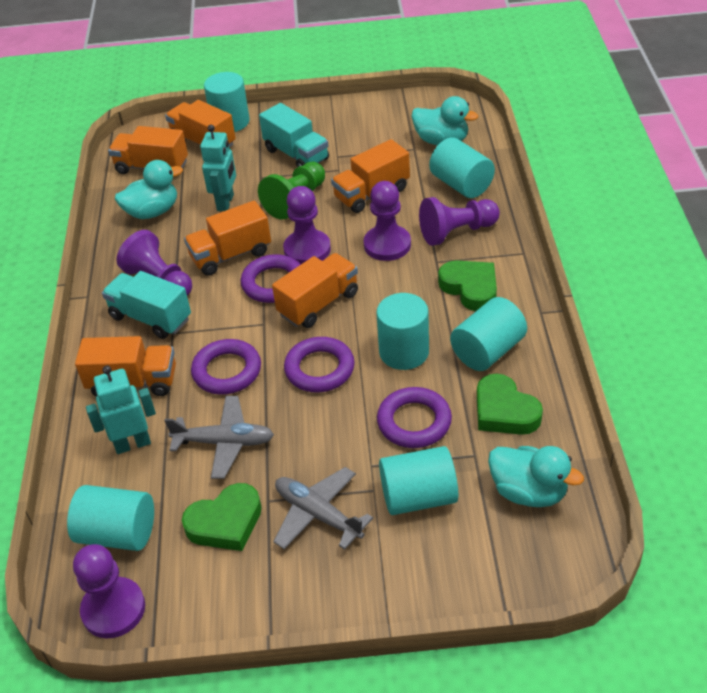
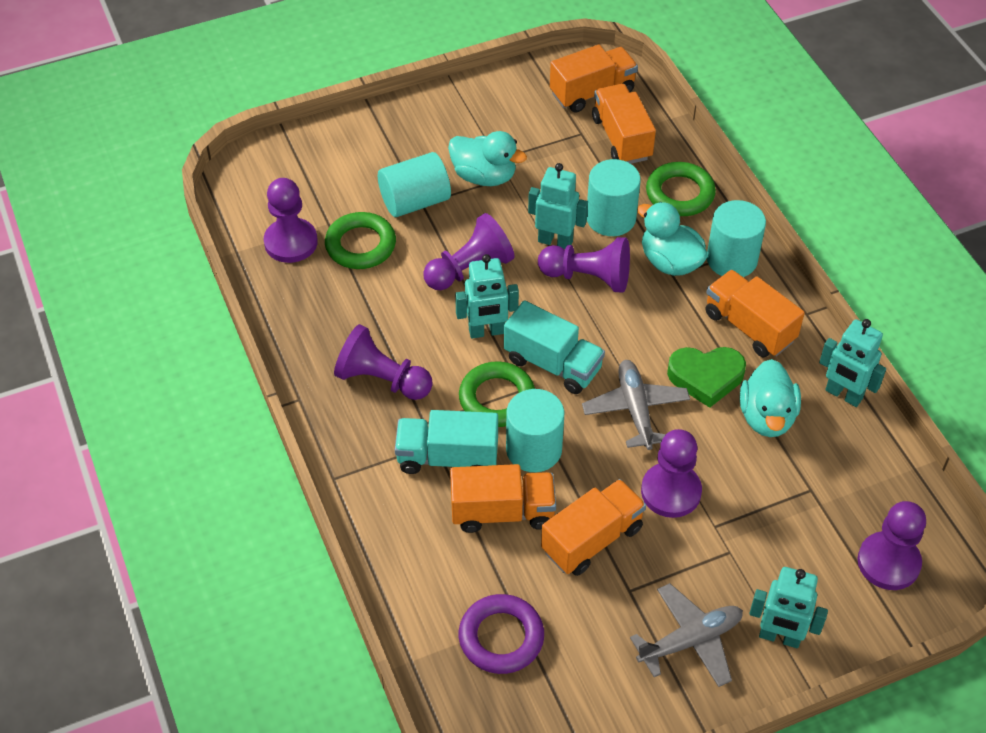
green heart: [182,483,262,551] [438,260,497,311] [477,374,543,435] = 3 -> [667,347,746,408] = 1
green pawn: [258,161,325,220] = 1 -> none = 0
green ring: none = 0 -> [325,212,396,269] [459,361,535,427] [646,162,716,216] = 3
orange truck: [75,336,176,397] [108,126,188,174] [165,100,236,147] [184,201,271,276] [272,253,358,328] [331,139,410,213] = 6 -> [450,464,556,533] [541,479,646,576] [550,45,638,113] [592,84,656,164] [706,270,805,358] = 5
purple pawn: [73,544,145,638] [116,230,192,296] [283,186,331,264] [364,181,411,261] [419,197,500,246] = 5 -> [264,178,318,263] [334,324,433,400] [423,213,514,290] [538,237,630,293] [641,429,702,518] [858,501,926,590] = 6
purple ring: [191,339,261,395] [241,254,301,303] [284,337,355,392] [377,387,452,448] = 4 -> [459,594,544,674] = 1
turquoise cylinder: [67,485,154,551] [204,72,250,132] [376,293,429,370] [379,446,458,515] [429,138,495,198] [450,297,527,371] = 6 -> [378,152,451,217] [506,389,564,472] [587,159,641,236] [707,200,766,277] = 4
turquoise robot: [86,365,156,454] [200,125,236,211] = 2 -> [455,254,519,338] [528,163,588,249] [749,567,828,648] [819,319,886,407] = 4

